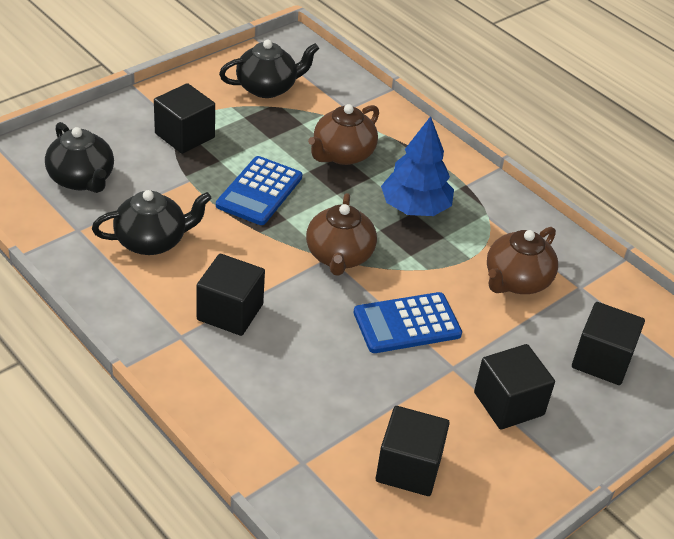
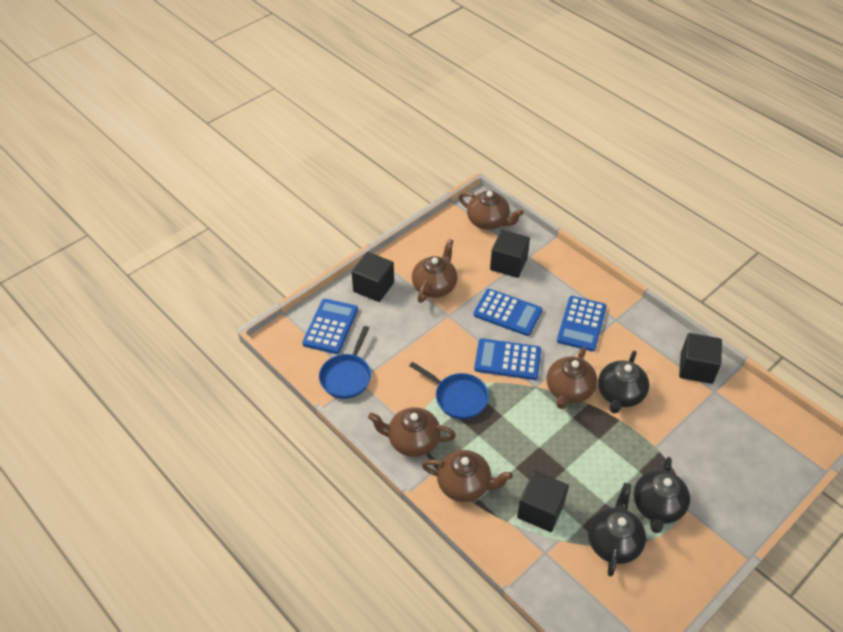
black cube: [154,83,215,154] [196,254,265,336] [376,406,450,496] [474,344,555,430] [572,302,645,385] = 5 -> [351,252,394,302] [490,230,530,278] [517,471,569,532] [679,333,722,384] = 4
blue calculator: [216,156,302,225] [354,292,462,353] = 2 -> [302,299,358,354] [473,289,542,336] [474,338,541,380] [557,296,607,351] = 4
blue pan: none = 0 -> [319,326,371,399] [409,362,489,419] = 2
blue tree: [381,116,454,216] = 1 -> none = 0
brown teapot: [306,193,377,276] [308,104,379,165] [487,227,558,294] = 3 -> [368,407,456,457] [412,239,457,303] [422,450,513,502] [459,191,524,230] [547,347,597,409] = 5

